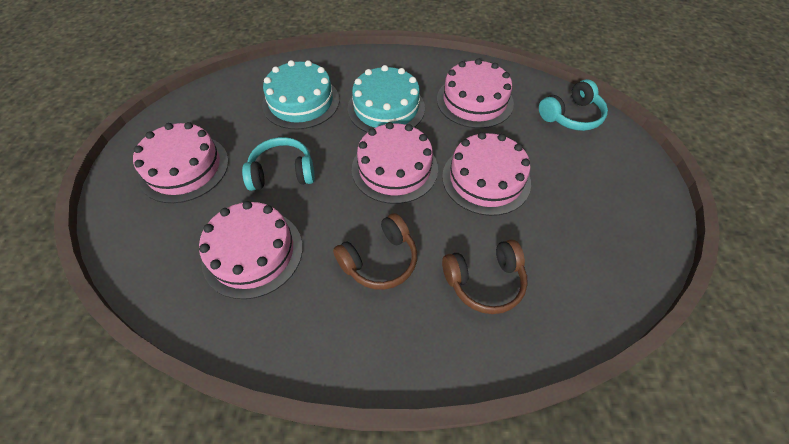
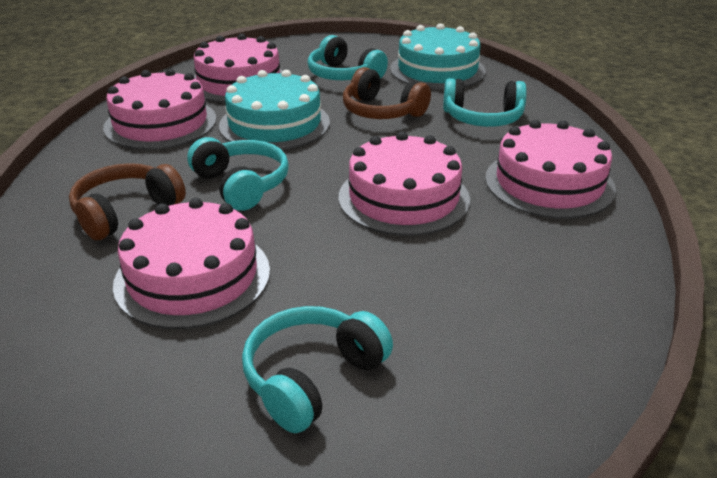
turquoise headphones: [242,137,315,191] [539,79,608,131] = 2 -> [187,137,289,211] [242,306,393,433] [308,35,388,80] [443,78,527,127] = 4

